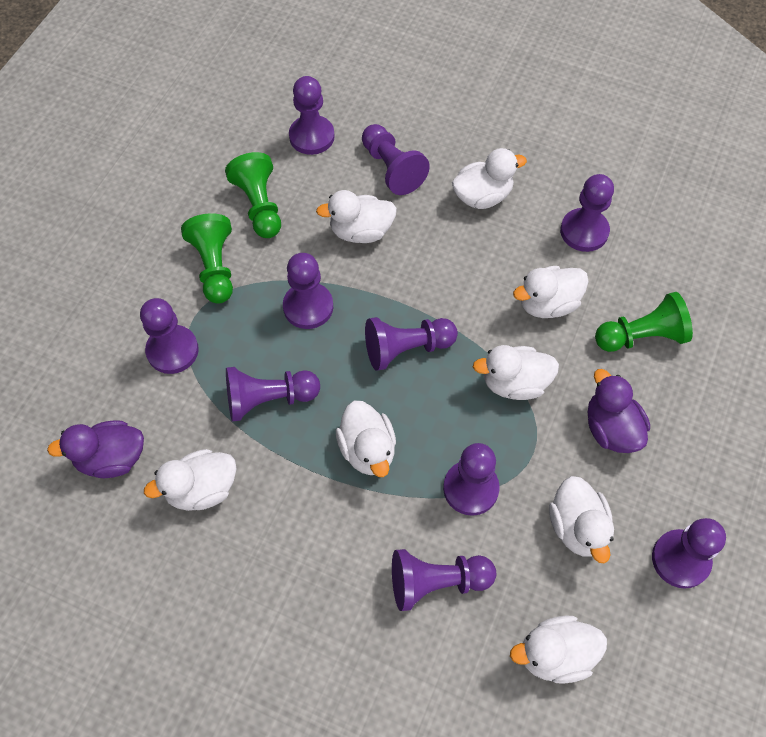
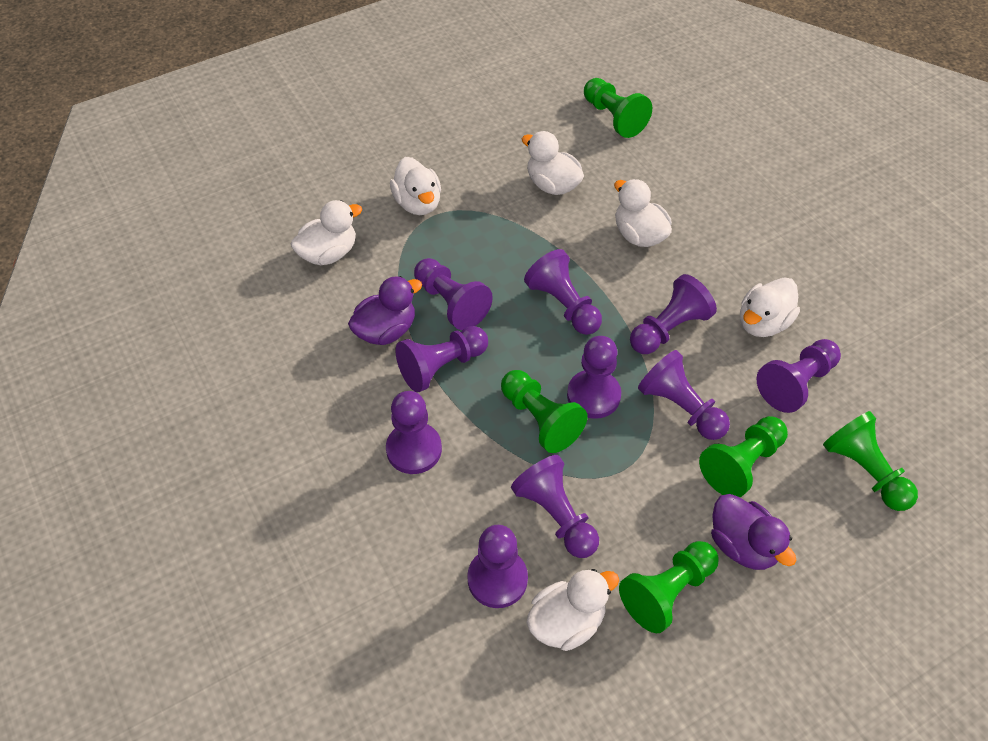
green pawn: [181,213,233,304] [225,152,281,238] [595,292,693,352] = 3 -> [501,370,588,453] [584,78,652,138] [619,541,719,633] [699,416,788,497] [823,411,918,511] = 5
white duck: [144,449,236,511] [316,190,397,243] [336,401,396,477] [452,148,527,209] [473,345,559,400] [510,615,607,684] [513,266,589,318] [549,476,614,563] = 8 -> [291,200,362,265] [390,157,441,215] [522,131,584,195] [527,569,619,651] [614,179,672,247] [740,277,800,337] = 6

